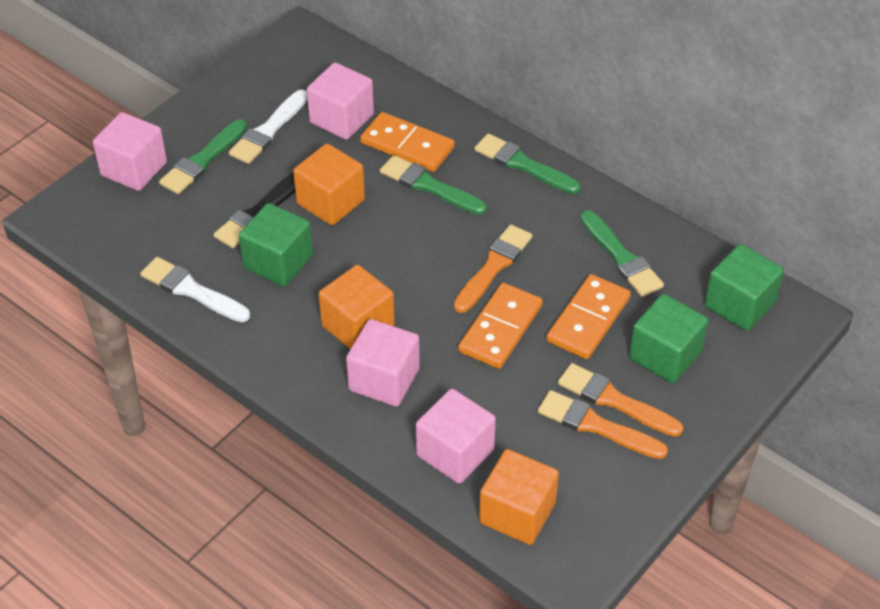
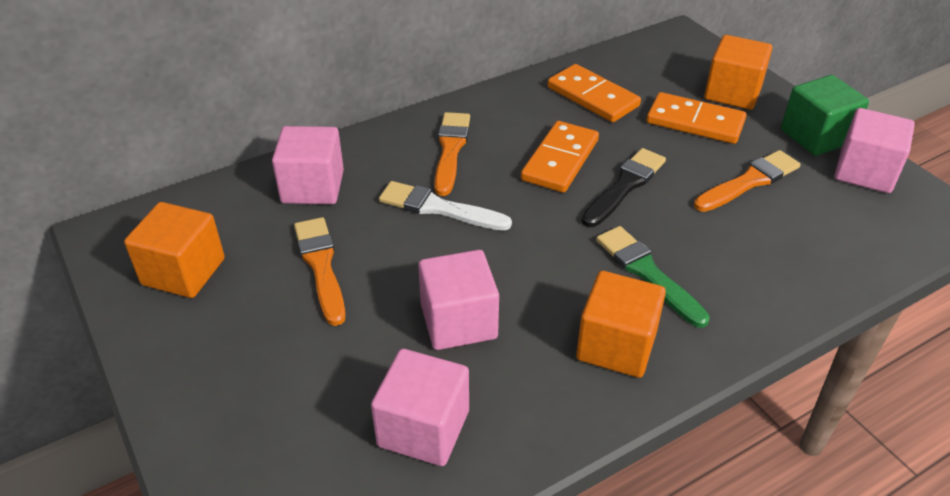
green brush: [159,119,247,194] [380,155,487,215] [475,134,581,194] [580,210,664,297] = 4 -> [596,226,710,328] = 1
green cube: [239,203,313,287] [629,294,708,383] [705,244,784,331] = 3 -> [781,75,869,156] = 1
white brush: [140,257,250,322] [229,90,308,164] = 2 -> [379,181,512,231] = 1

